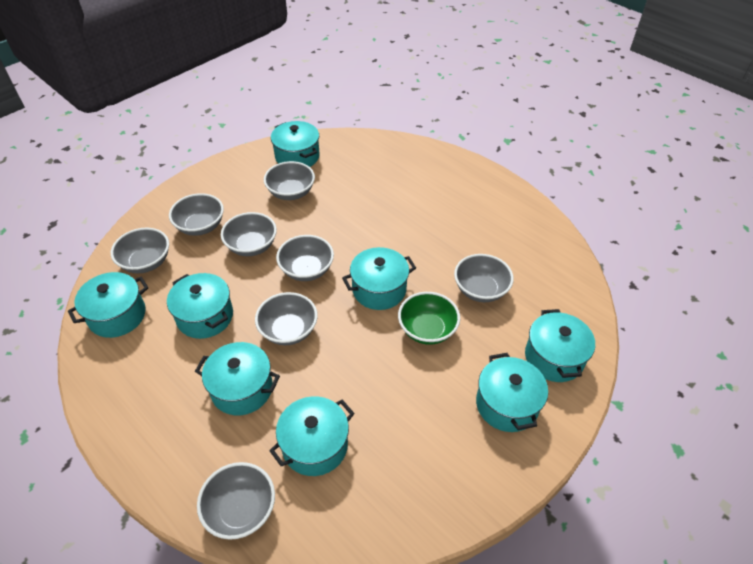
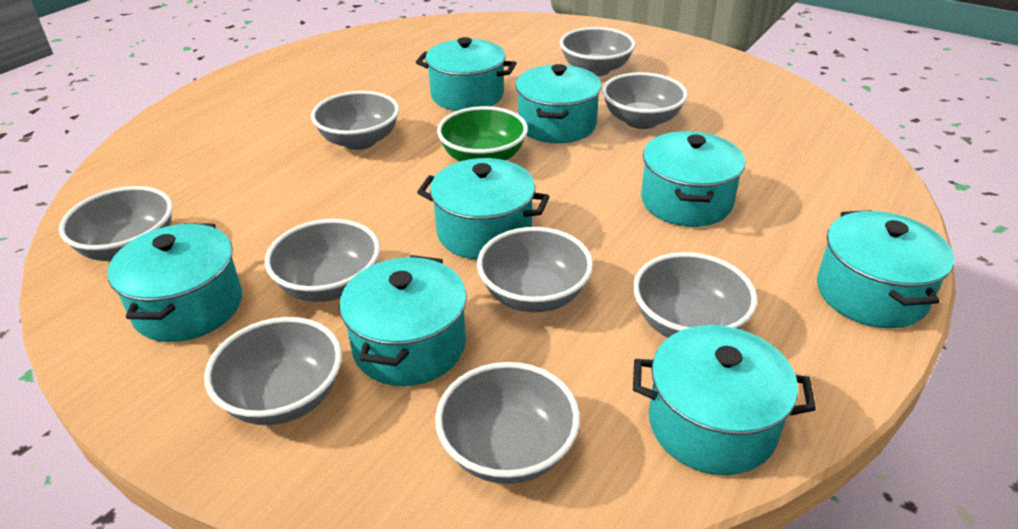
grey bowl: [111,228,169,273] [169,193,224,236] [197,462,275,540] [221,212,277,256] [255,292,318,345] [264,161,315,200] [276,235,334,281] [454,254,514,302] = 8 -> [59,186,173,261] [204,317,342,425] [265,219,380,302] [311,91,399,150] [435,362,580,484] [477,227,593,312] [560,27,635,76] [602,72,688,129] [633,252,757,338] = 9

